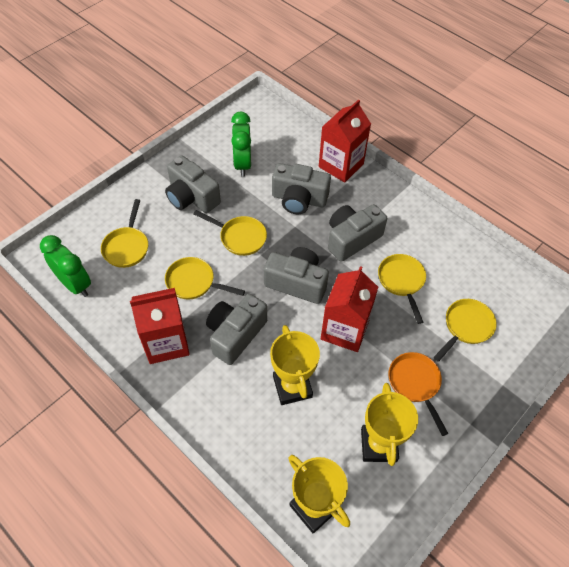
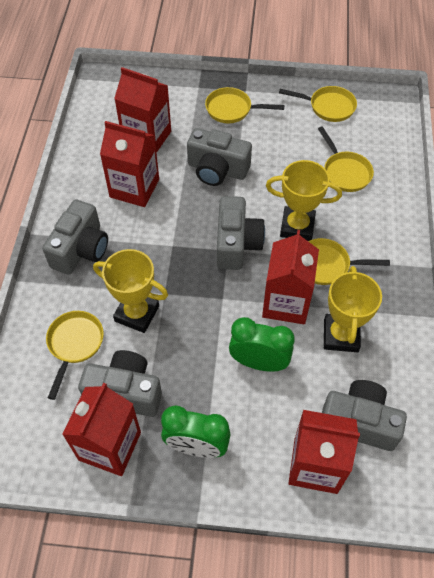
orange pan: [389,352,449,436] = 1 -> none = 0
red carton: [130,288,190,364] [319,99,371,183] [321,266,378,352] = 3 -> [62,383,141,476] [100,121,159,207] [114,67,171,153] [262,230,319,324] [288,410,360,494] = 5

